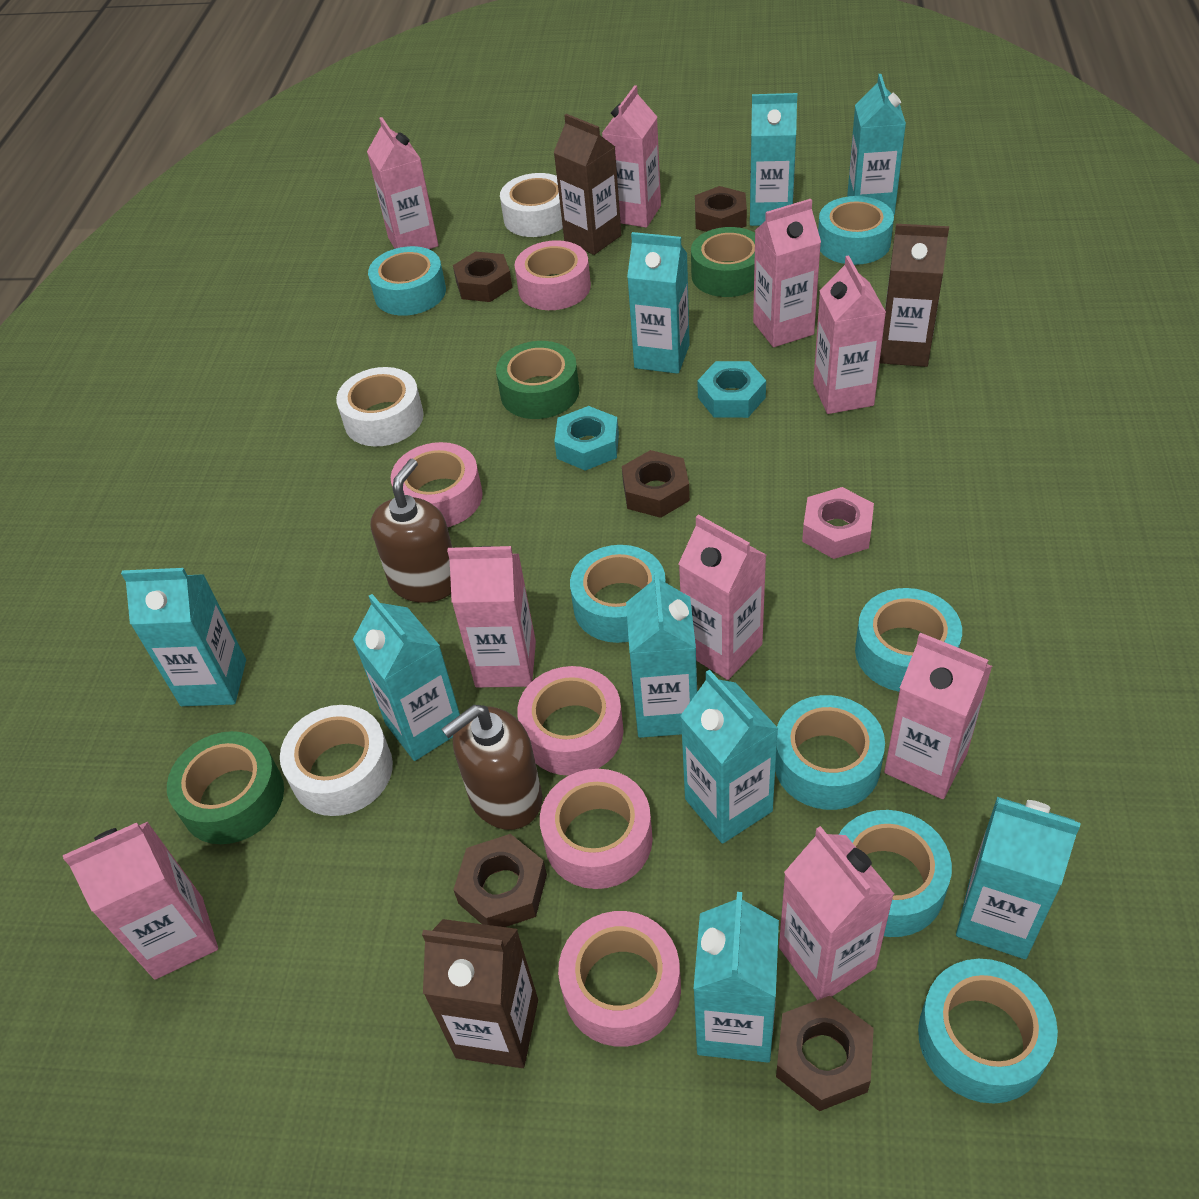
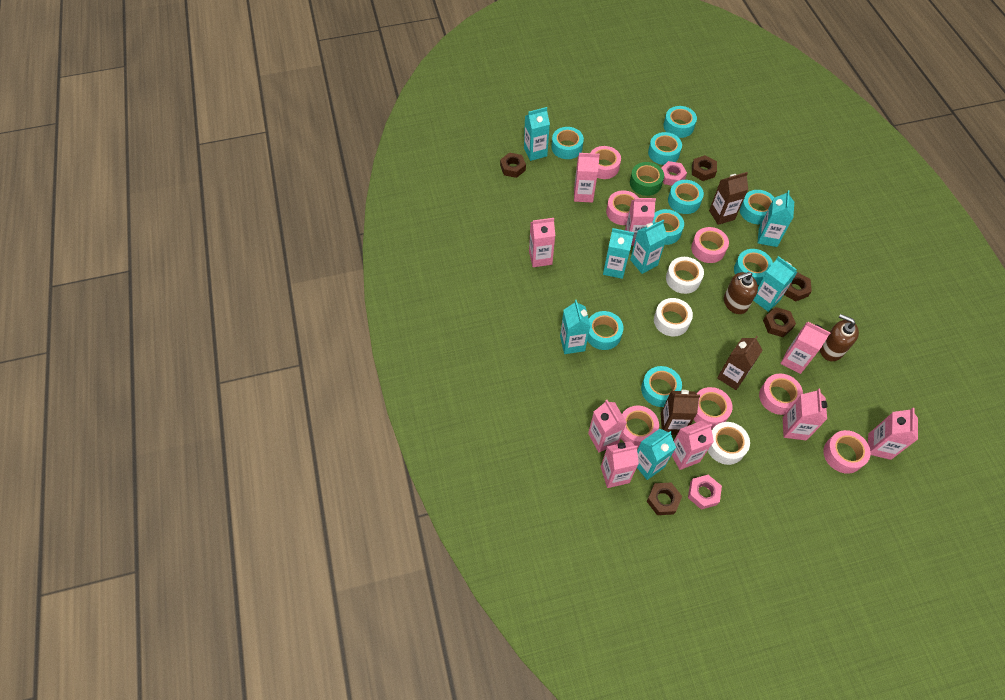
green tape: [167,731,284,844] [496,341,579,419] [691,227,755,297] = 3 -> [630,162,664,196] = 1
pink nut: [802,487,874,559] = 1 -> [661,161,687,186] [688,475,722,510] = 2
pink tape: [391,442,483,527] [514,240,591,310] [517,666,624,776] [540,769,653,889] [558,911,681,1047] = 5 -> [590,146,621,179] [606,190,639,225] [621,406,659,448] [691,227,729,263] [694,387,732,429] [759,374,803,415] [823,430,871,474] = 7
turquoise carton: [121,568,246,706] [353,594,460,761] [626,570,697,738] [627,232,690,374] [680,670,779,844] [694,892,779,1063] [750,93,797,226] [847,74,906,215] [956,797,1081,959] = 9 -> [524,107,550,161] [560,300,591,354] [603,228,634,279] [630,220,667,274] [637,429,676,480] [753,256,798,312] [758,190,794,247] = 7
turquoise nut: [554,406,619,471] [697,361,766,418] = 2 -> none = 0
turquoise tape: [368,246,446,316] [570,545,666,643] [775,695,885,810] [818,196,894,265] [839,810,952,937] [855,588,962,692] [918,959,1058,1104] = 7 -> [551,127,584,159] [587,311,624,350] [641,366,682,407] [648,132,682,165] [652,209,684,245] [663,106,697,138] [668,180,704,214] [734,249,773,285] [740,190,774,224] = 9

